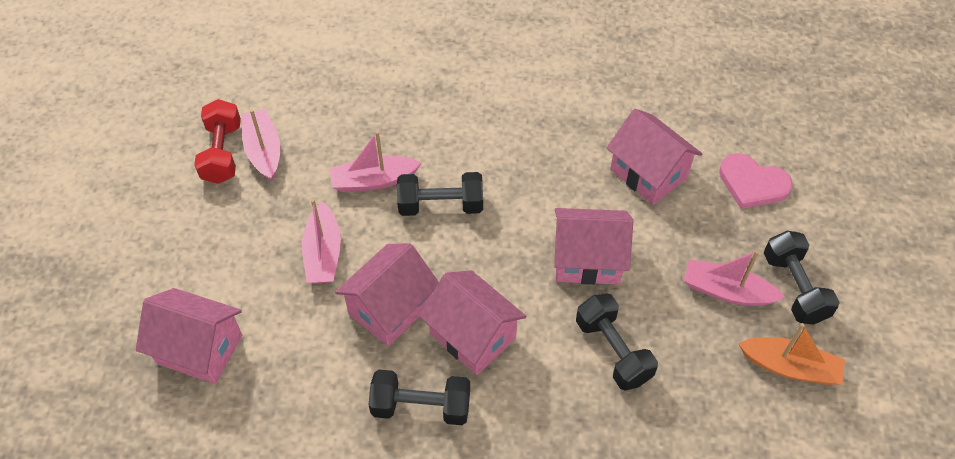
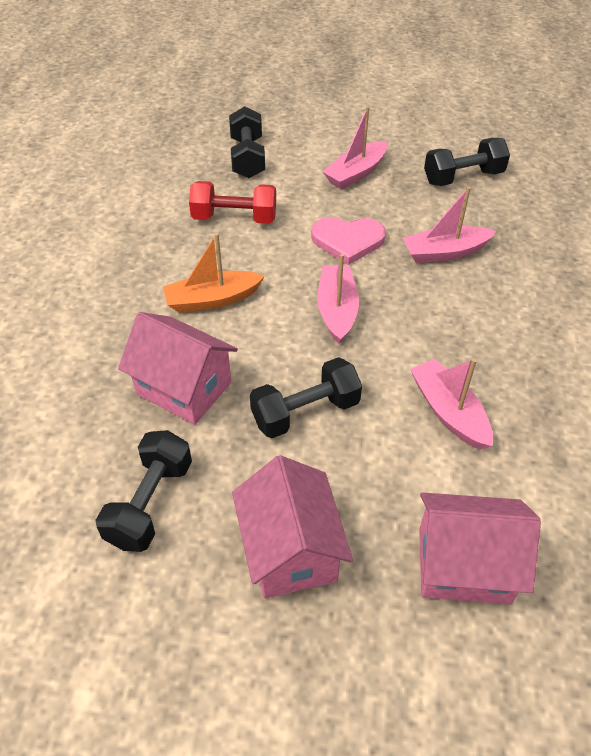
pink house: [136,288,242,384] [335,243,439,346] [419,270,526,375] [554,208,633,285] [607,109,702,205] = 5 -> [118,312,238,425] [232,456,353,599] [419,492,541,604] = 3

